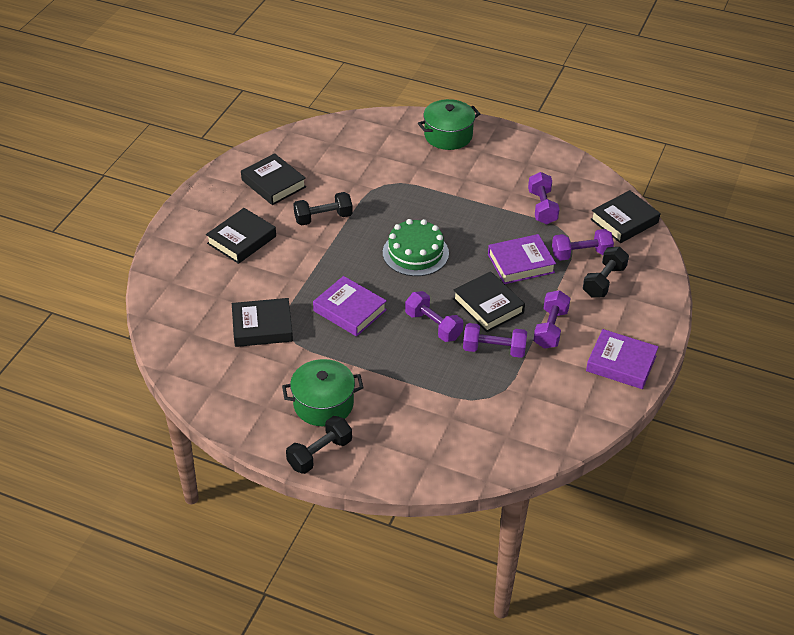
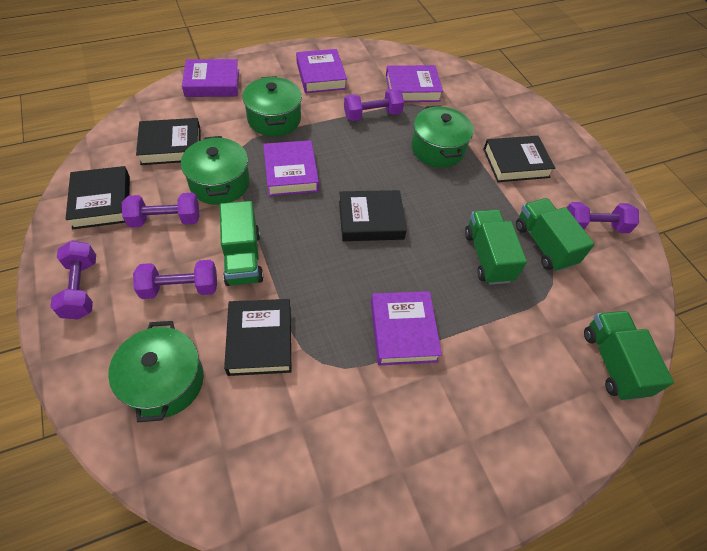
black dumbbell: [286,416,352,474] [294,192,353,226] [583,247,629,298] = 3 -> none = 0
green cake: [383,219,449,276] = 1 -> none = 0
green pot: [282,359,364,426] [418,99,480,150] = 2 -> [108,321,204,422] [181,136,250,205] [242,76,302,136] [411,105,474,168] = 4
green truck: none = 0 -> [220,201,264,286] [465,210,527,285] [516,198,595,272] [584,311,674,401] = 4
purple book: [313,276,387,337] [488,234,556,284] [586,329,658,389] = 3 -> [182,59,239,97] [263,140,319,196] [296,49,347,93] [371,291,442,366] [386,65,443,102] = 5

